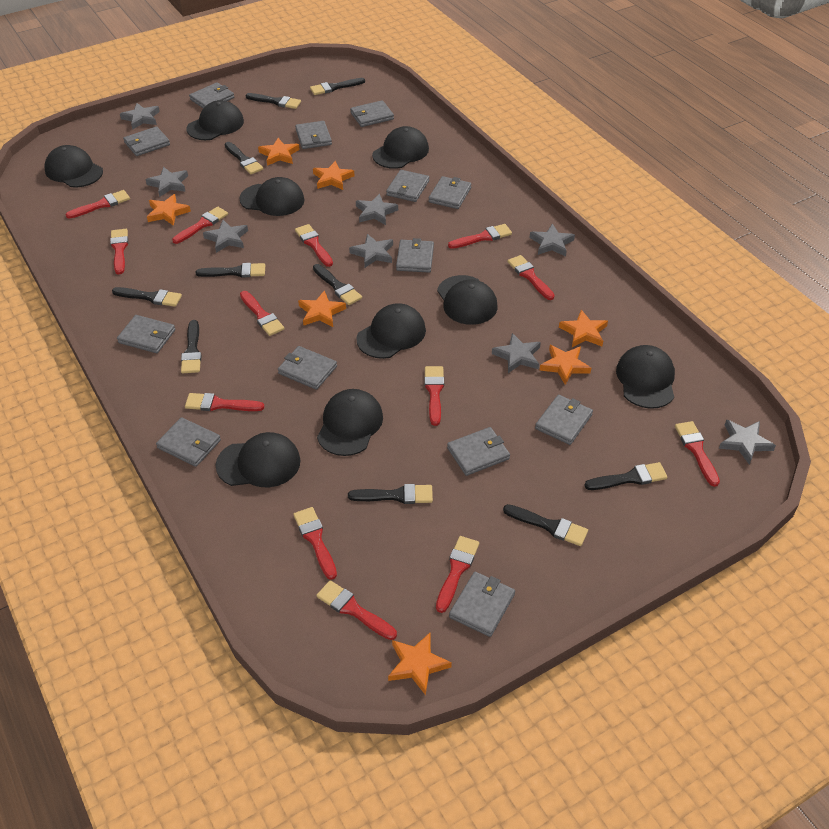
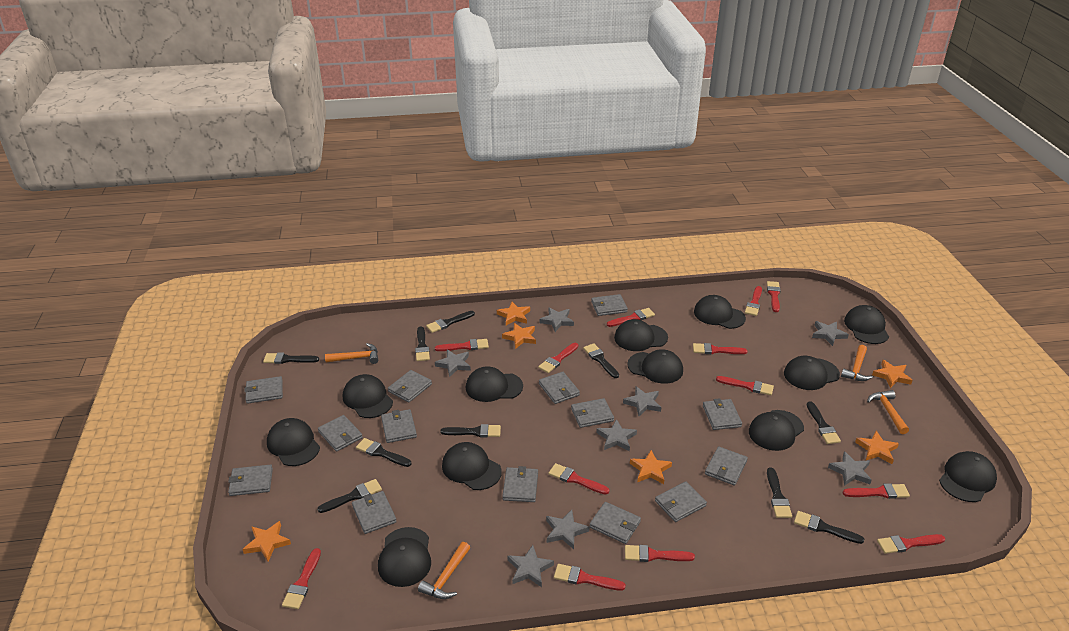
black cap: [45,145,103,187] [186,100,244,140] [216,432,301,487] [239,177,304,216] [317,389,383,456] [356,303,426,359] [372,126,429,169] [437,275,498,325] [616,345,675,409] = 9 -> [267,418,320,466] [343,374,393,418] [378,527,431,587] [442,442,502,490] [466,366,523,402] [614,319,668,351] [627,349,683,384] [694,295,746,329] [749,410,804,451] [784,356,840,390] [844,305,889,344] [939,451,997,502] = 12
grey wallet: [117,315,175,353] [123,126,170,156] [156,417,221,467] [189,82,234,108] [278,346,337,390] [295,121,332,149] [350,100,394,127] [386,170,429,202] [396,238,434,273] [429,176,471,209] [447,427,510,476] [449,572,515,637] [535,395,593,445] = 13 -> [228,465,273,496] [244,376,283,404] [318,415,363,452] [352,491,397,534] [381,409,417,443] [388,370,432,403] [502,466,538,502] [539,372,580,404] [571,398,614,428] [589,502,641,544] [591,294,628,316] [655,481,707,522] [703,398,742,430] [705,446,748,486] = 14
orange hammer: none = 0 -> [325,343,378,364] [418,542,470,599] [841,345,873,381] [867,390,909,434] = 4
orange star: [147,194,191,226] [258,138,300,166] [298,290,346,327] [313,161,354,190] [388,633,452,695] [540,345,591,385] [559,310,608,347] = 7 -> [242,521,291,561] [497,302,530,325] [502,323,536,349] [630,450,672,484] [855,431,899,464] [872,360,913,388] = 6

